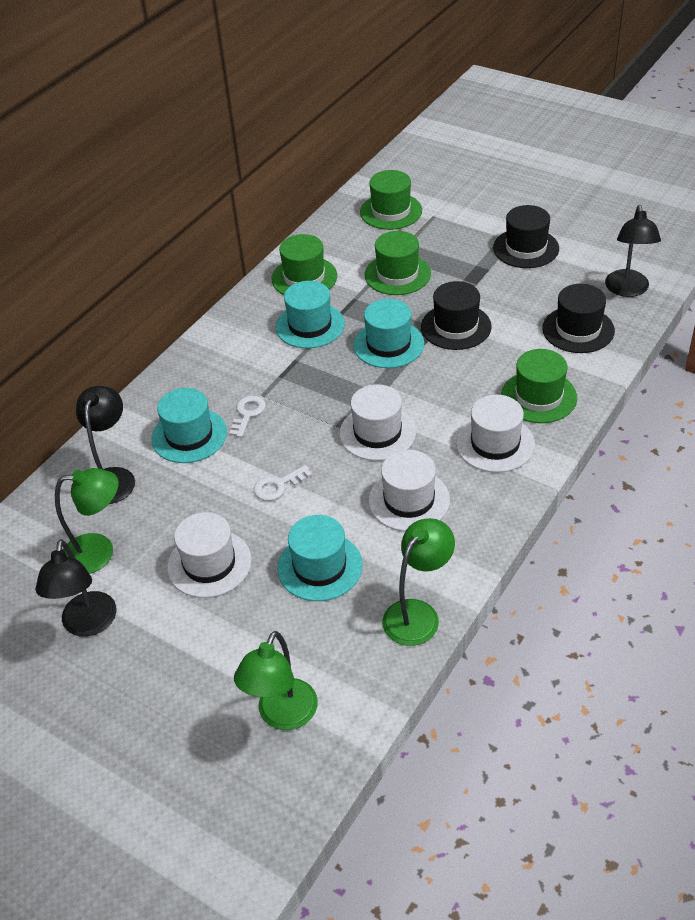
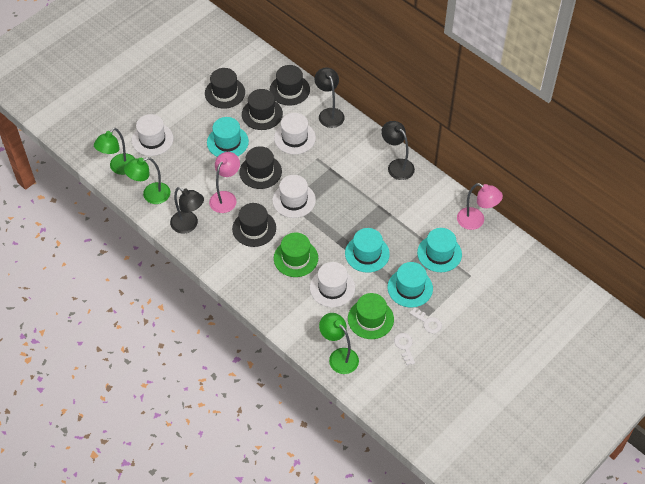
black hat: [421,281,492,350] [493,205,559,268] [542,284,615,353] = 3 -> [205,68,245,109] [232,203,276,247] [239,146,282,189] [242,89,283,130] [270,65,310,106] = 5
green hat: [271,234,337,295] [360,170,422,230] [365,231,431,295] [501,349,577,423] = 4 -> [274,232,318,277] [348,293,394,339] = 2
pink lamp: none = 0 -> [209,152,240,213] [457,183,503,230] = 2

